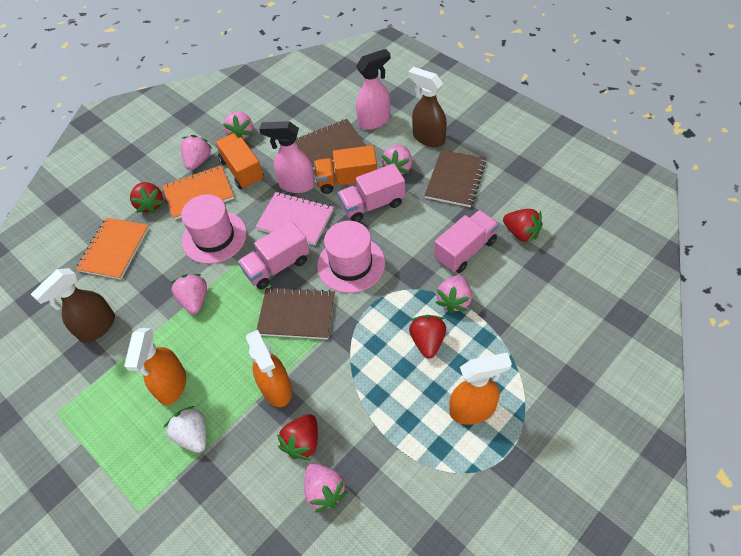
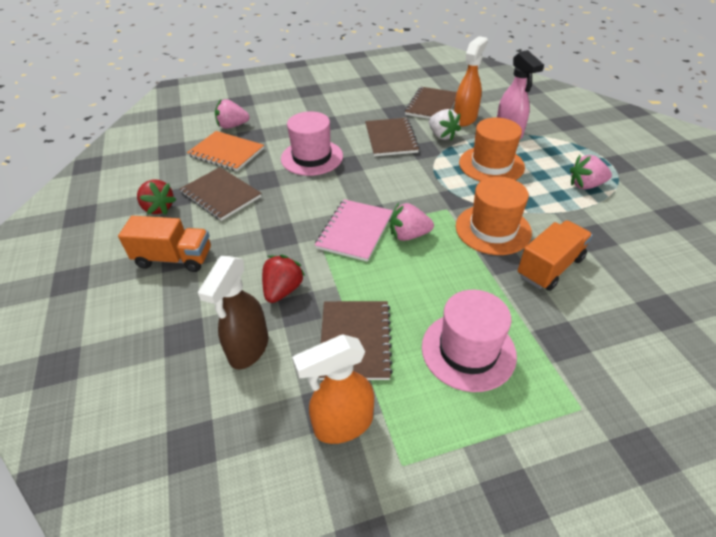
brown notebook: [257,287,335,339] [295,119,366,170] [425,150,486,207] = 3 -> [180,167,261,221] [319,301,393,380] [365,118,420,156] [405,87,457,119] = 4
brown spray bottle: [31,268,115,343] [408,67,447,147] = 2 -> [198,256,268,370] = 1
orange hat: none = 0 -> [456,177,532,255] [459,118,525,181] = 2
orange notebook: [76,218,149,280] [162,165,234,220] = 2 -> [187,131,264,171] = 1
orange spray bottle: [124,328,186,405] [246,330,292,407] [449,352,512,425] = 3 -> [292,335,374,444] [454,36,488,126] = 2
pink spray bottle: [259,121,315,193] [356,49,391,130] = 2 -> [497,50,544,139] = 1
pink strawberry: [170,274,207,314] [181,135,213,170] [223,111,253,139] [304,463,348,513] [382,145,412,174] [436,275,472,314] = 6 -> [215,99,250,129] [390,203,434,241] [570,155,612,189] = 3
pink truck: [238,221,310,289] [338,163,405,222] [434,210,499,273] = 3 -> none = 0
red strawberry: [130,182,164,214] [277,414,318,460] [409,315,446,359] [503,209,543,243] = 4 -> [137,180,177,215] [262,255,305,303] = 2

